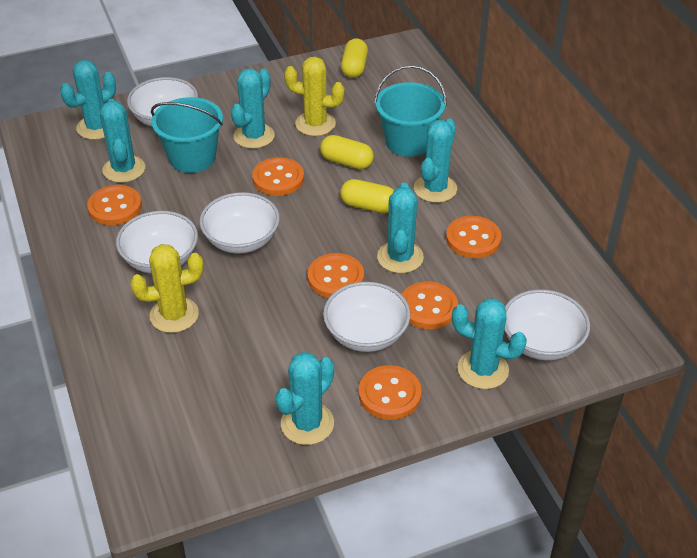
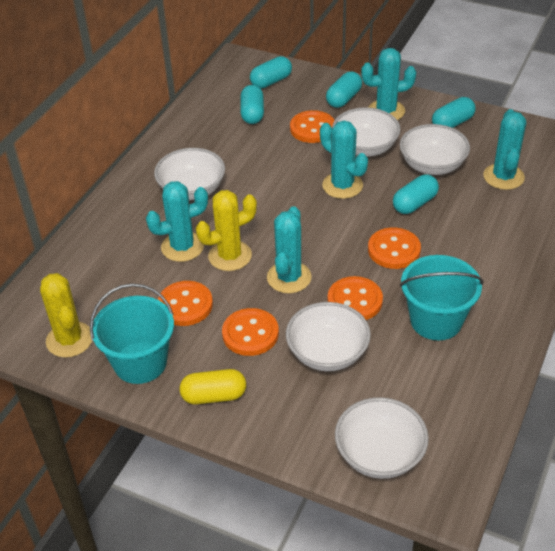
orange button: [87,185,142,225] [252,157,304,196] [308,253,364,298] [359,365,422,420] [401,282,458,329] [446,216,501,258] = 6 -> [158,281,213,326] [222,308,279,356] [290,110,335,143] [328,276,383,320] [368,227,421,269] = 5
turquoise cactus: [60,60,116,140] [100,99,145,183] [231,68,275,149] [275,352,334,445] [377,183,424,273] [414,119,457,203] [452,298,527,389] = 7 -> [146,181,208,262] [267,206,312,293] [320,121,368,199] [361,48,416,120] [483,109,526,190] = 5
turquoise capsule: none = 0 -> [240,85,264,124] [250,56,292,89] [326,71,362,108] [393,174,439,214] [432,97,475,128] = 5
yellow capsule: [320,135,374,170] [340,179,394,213] [341,38,368,78] = 3 -> [180,369,246,405] = 1

